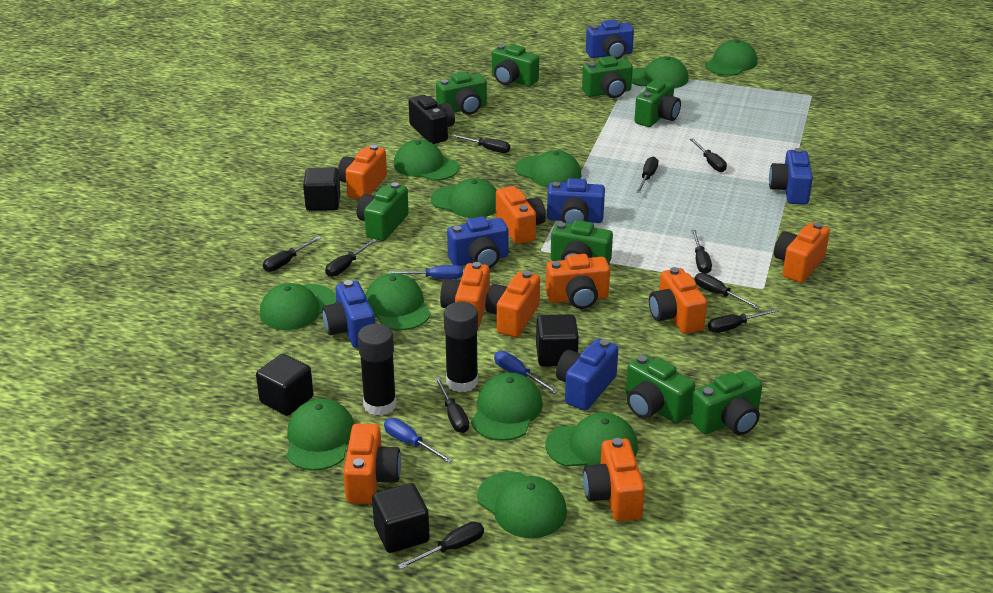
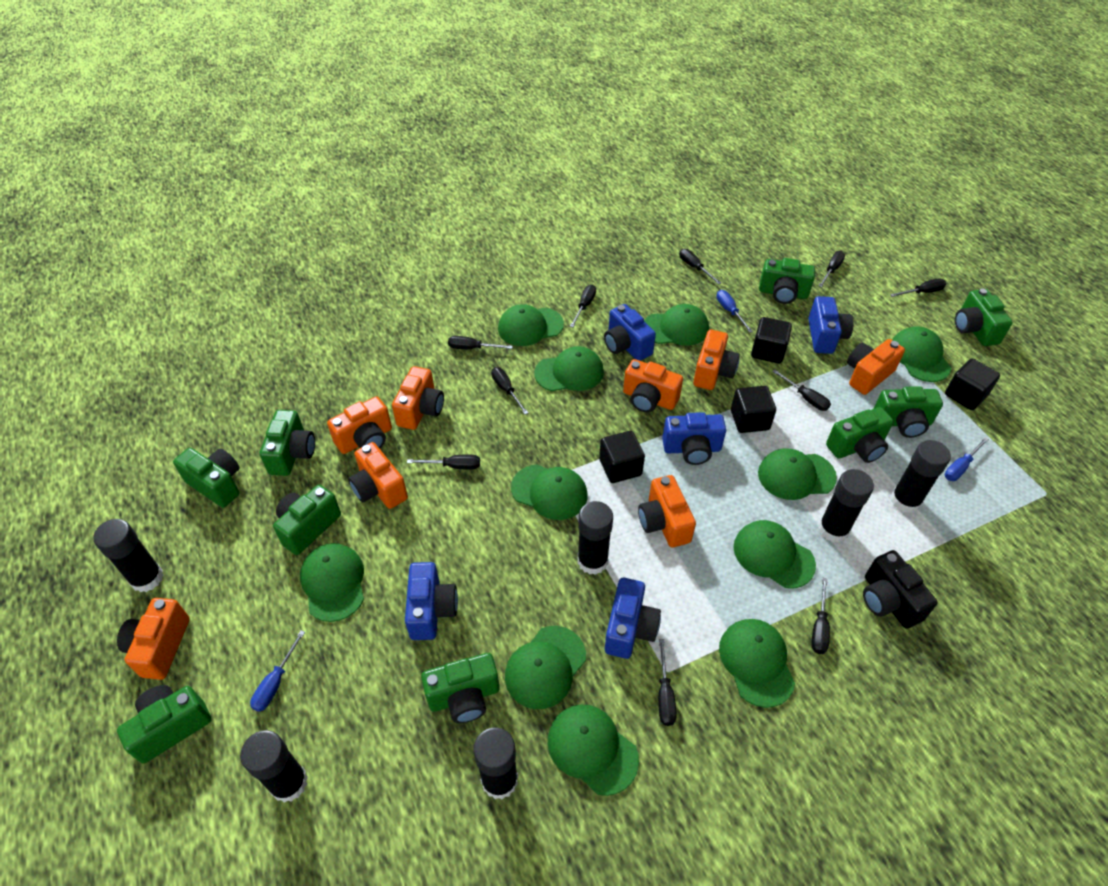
black glue stick: [358,324,397,416] [444,302,478,392] = 2 -> [93,519,163,592] [240,730,308,803] [473,727,518,799] [578,501,613,575] [818,469,874,543] [890,440,951,513] = 6
blue camera: [322,280,375,348] [447,216,509,268] [547,178,605,224] [556,339,618,411] [586,20,634,59] [769,148,813,204] = 6 -> [405,562,458,640] [604,304,656,361] [605,578,661,659] [662,412,726,465] [808,296,854,354] = 5
green camera: [357,182,409,241] [436,72,487,115] [492,44,539,87] [551,220,613,265] [582,56,633,98] [626,354,695,423] [634,79,681,127] [690,370,762,435] = 8 -> [117,685,212,763] [173,448,240,508] [260,410,315,476] [273,485,341,555] [421,653,499,723] [759,258,815,304] [826,407,893,463] [874,386,943,438] [955,288,1013,346] = 9
orange camera: [338,145,387,199] [343,424,401,504] [440,262,490,328] [485,271,540,337] [496,186,546,244] [545,254,610,309] [583,438,645,521] [649,267,707,334] [774,222,830,283] = 9 -> [117,598,190,680] [327,396,392,454] [348,442,408,509] [392,366,444,430] [623,359,683,412] [638,475,696,547] [693,330,740,390] [847,339,905,395] = 8

